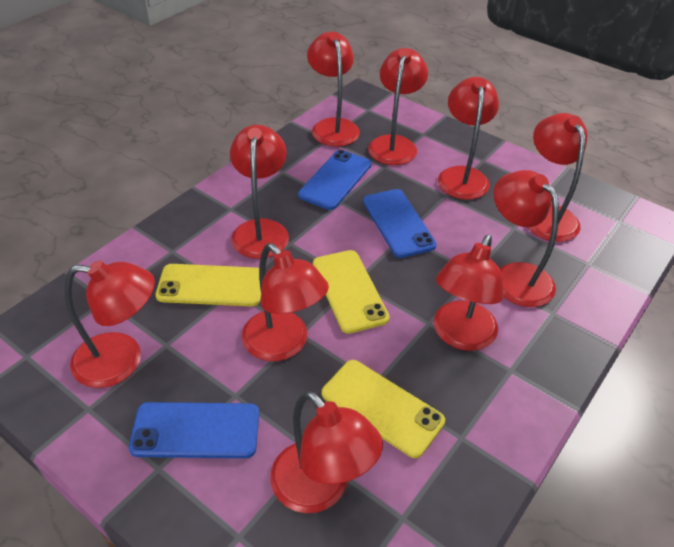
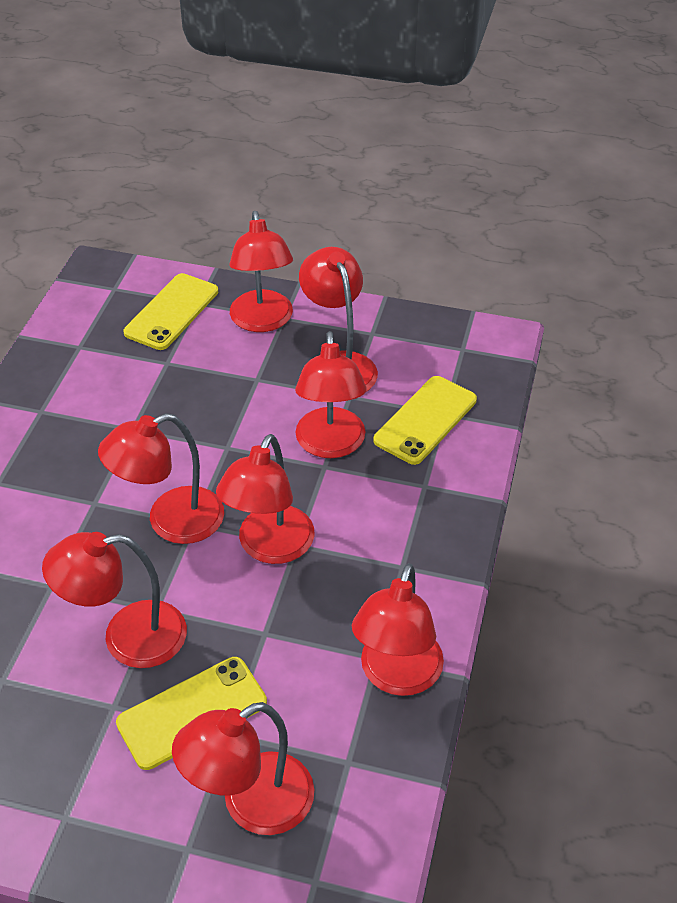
blue phone: [129,402,259,458] [298,150,371,210] [363,189,437,258] = 3 -> none = 0
red lamp: [65,260,155,388] [230,125,289,259] [242,243,329,361] [270,391,383,513] [307,32,360,147] [368,48,428,165] [434,234,504,351] [438,77,499,200] [494,170,559,307] [528,113,587,242] = 10 -> [42,532,187,668] [98,413,224,544] [172,702,314,835] [216,434,314,564] [229,211,293,332] [295,331,367,458] [299,247,378,392] [352,563,444,696] = 8

